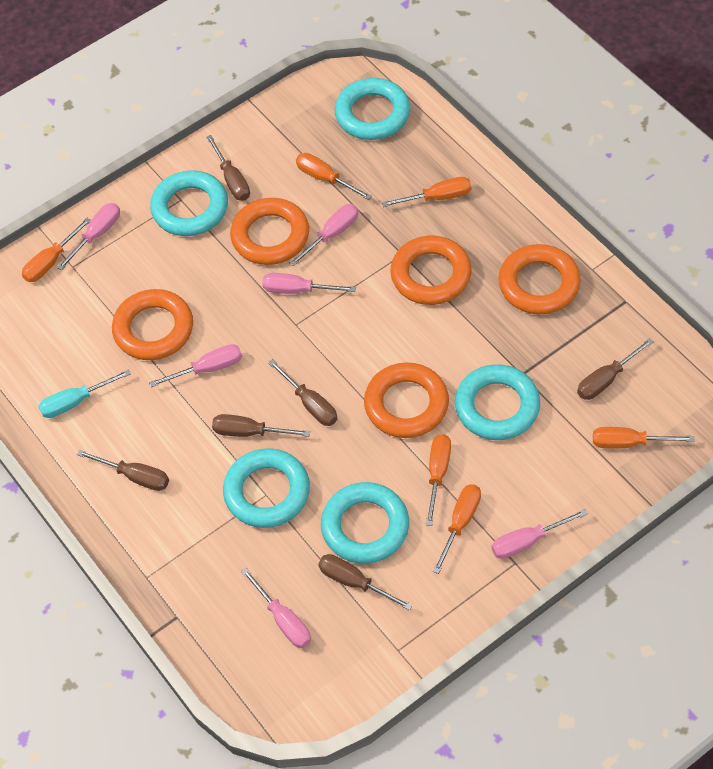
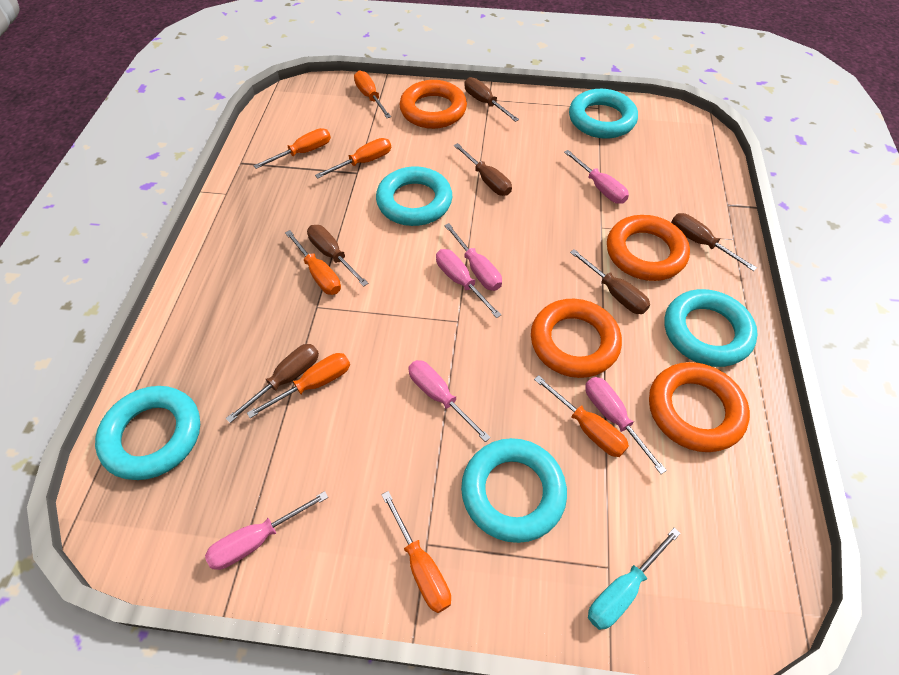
orange ring: [112,289,193,360] [230,198,309,265] [364,362,449,438] [390,236,472,305] [498,244,581,314] = 5 -> [400,80,467,129] [531,299,622,378] [607,215,690,281] [649,362,750,452] = 4
orange screwdriver: [22,218,91,282] [296,153,372,200] [382,177,471,207] [426,434,451,526] [433,484,481,574] [593,427,694,448] = 6 -> [247,353,350,418] [253,128,331,169] [285,230,341,295] [315,138,391,178] [354,71,391,118] [382,491,451,613] [534,375,629,457] = 7

